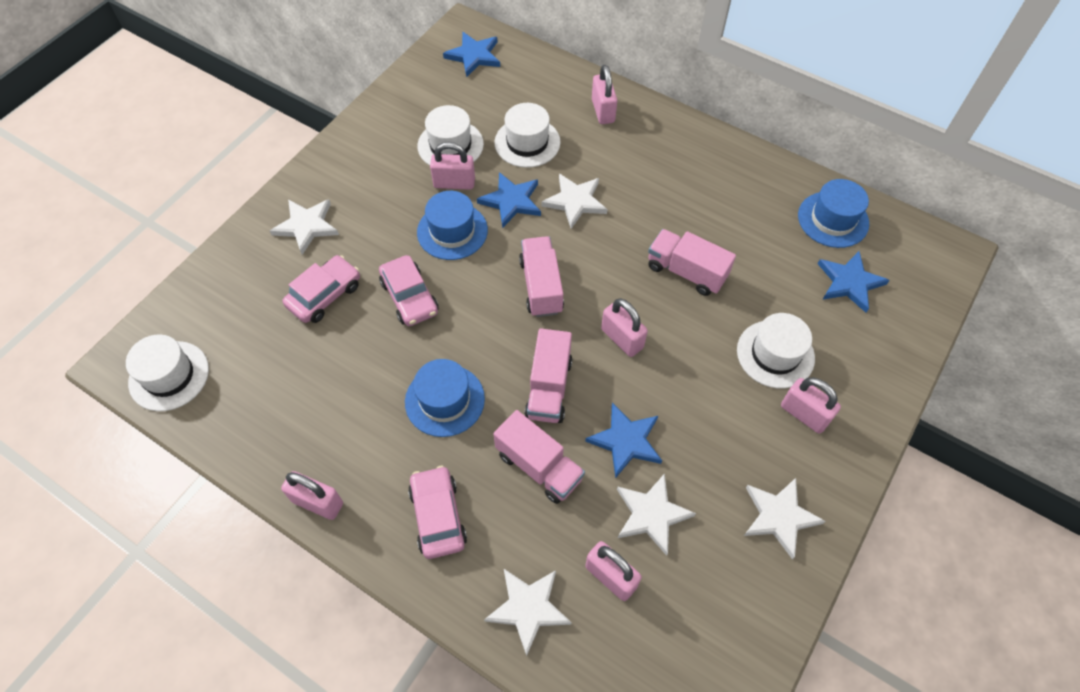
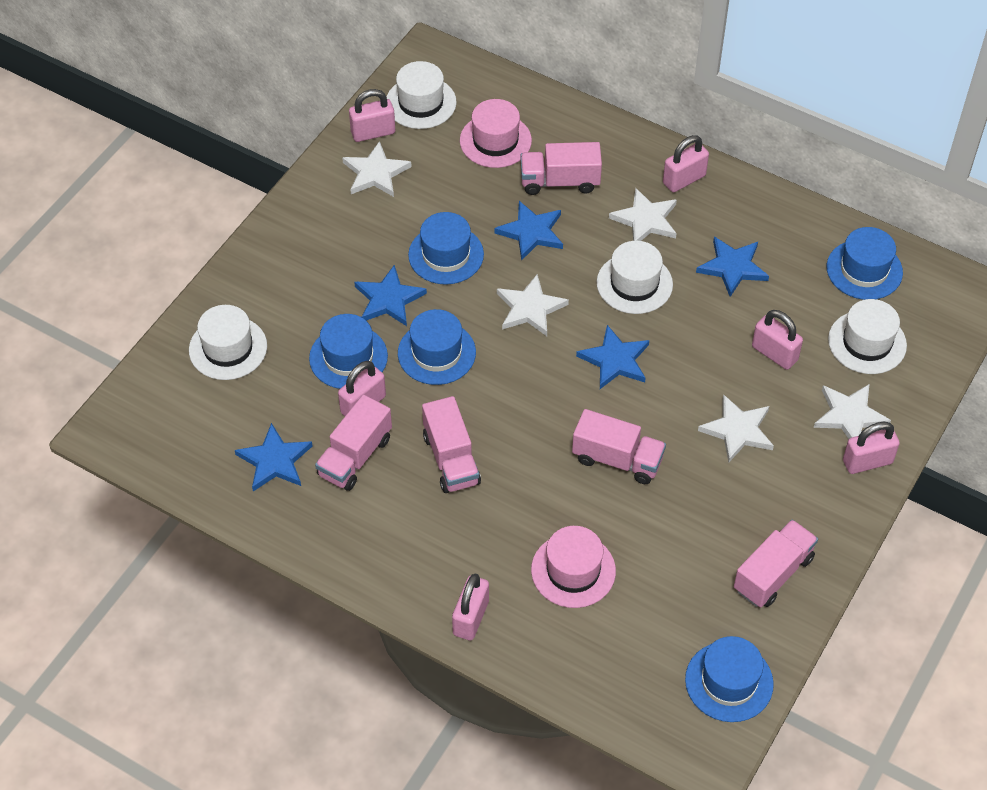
blue hat: [405,359,485,437] [417,191,488,260] [798,179,869,248] = 3 -> [309,314,388,389] [398,309,476,385] [408,212,484,285] [685,636,774,722] [827,227,903,300] = 5
blue star: [443,32,500,77] [477,172,541,228] [585,403,662,478] [818,251,890,313] = 4 -> [235,423,313,491] [354,265,427,326] [494,201,563,261] [576,325,649,389] [696,237,769,297] = 5
pink car: [282,255,360,323] [379,255,439,326] [408,466,467,559] = 3 -> none = 0
pink hat: none = 0 -> [460,99,532,168] [531,526,616,608] = 2
pink truck: [493,410,585,504] [519,236,564,317] [524,328,572,423] [648,229,736,296] = 4 -> [315,395,392,491] [422,396,481,493] [520,142,602,195] [572,409,666,484] [734,519,818,607] = 5

